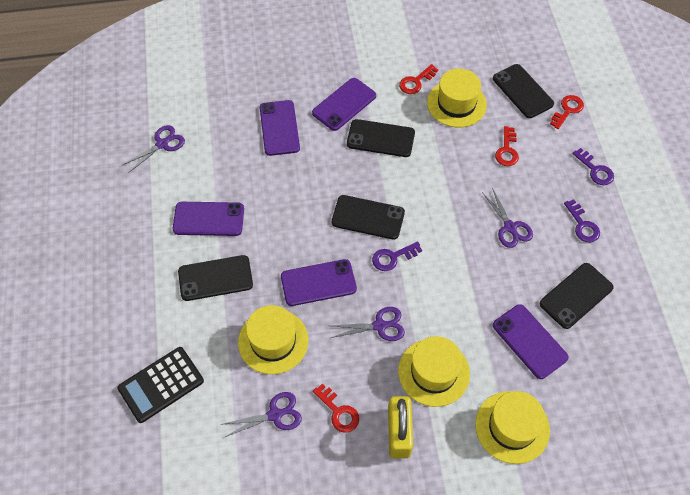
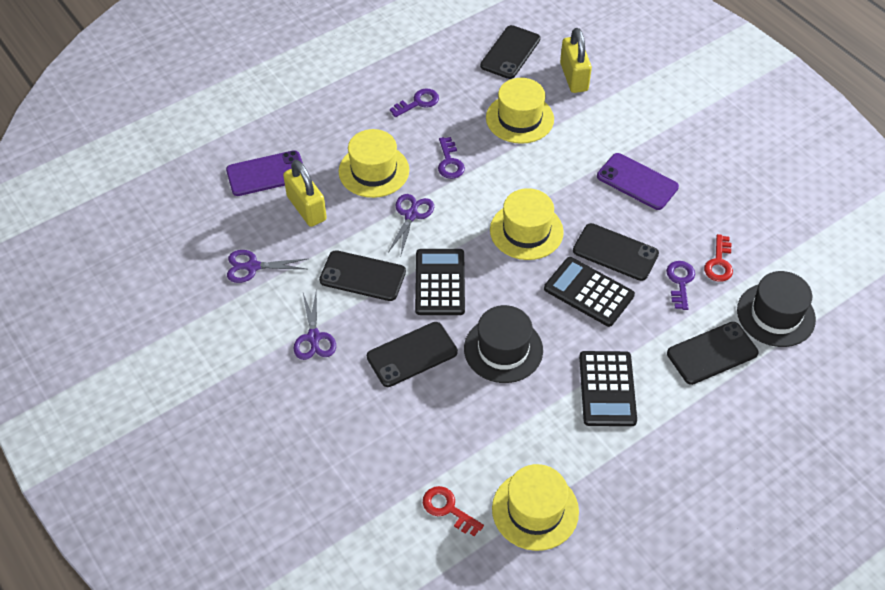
black calculator: [117,347,204,423] = 1 -> [415,249,465,315] [544,257,635,327] [579,351,637,426] = 3
black hat: none = 0 -> [464,305,543,383] [737,271,816,347] = 2
purple phone: [173,202,244,236] [260,100,300,156] [281,259,357,306] [312,78,376,131] [493,304,569,379] = 5 -> [226,150,303,196] [597,153,679,210] = 2
purple scissors: [123,125,185,173] [223,392,302,437] [331,307,405,341] [482,188,533,248] = 4 -> [227,250,307,283] [293,292,336,360] [388,194,434,255] = 3
red key: [313,384,359,433] [399,64,438,94] [495,126,519,166] [550,95,584,129] = 4 -> [423,486,484,536] [704,234,733,282] = 2
yellow padlock: [388,396,413,458] = 1 -> [283,160,327,227] [560,28,592,93] = 2

